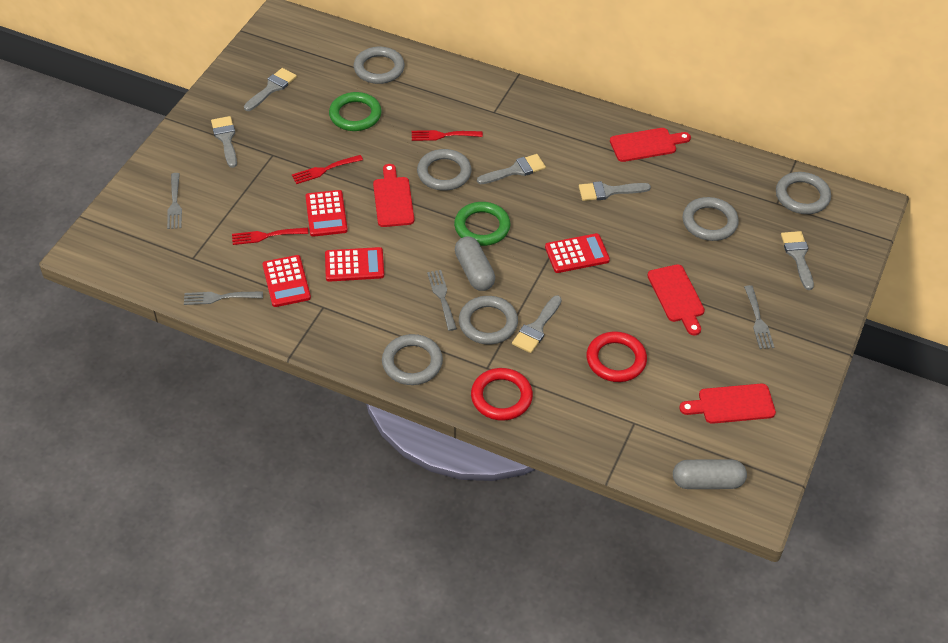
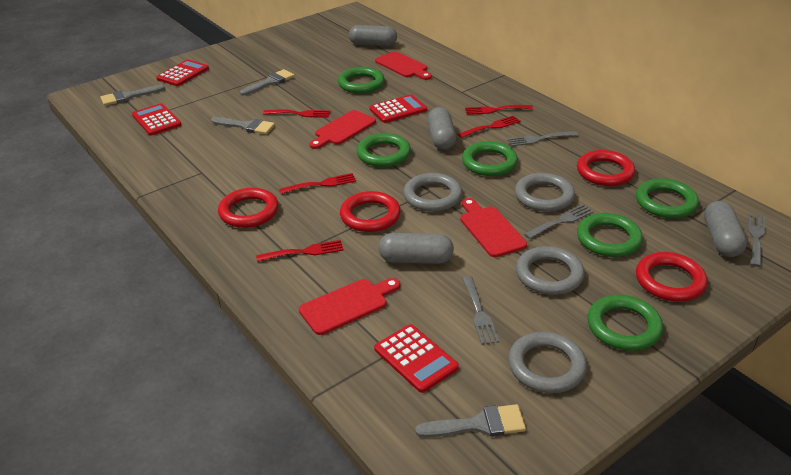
green ring: [329,92,382,131] [454,202,510,246] = 2 -> [338,67,385,93] [357,133,411,167] [462,141,518,176] [577,213,643,257] [587,295,663,351] [636,178,699,218] = 6
grey brush: [211,116,237,168] [244,68,297,111] [477,154,546,184] [512,295,562,353] [579,181,651,201] [781,231,814,290] = 6 -> [100,85,165,106] [211,117,275,134] [240,69,295,95] [415,404,526,438] = 4
grey capsule: [455,237,495,291] [673,460,747,489] = 2 -> [349,25,397,46] [378,233,454,264] [428,107,456,150] [704,201,747,257] = 4
grey ring: [354,47,404,84] [382,334,443,385] [417,149,471,191] [459,296,518,344] [683,197,739,241] [776,172,831,214] = 6 -> [403,173,462,212] [508,332,587,393] [515,173,575,212] [516,246,584,295] = 4
red fork: [232,228,308,245] [292,155,363,184] [412,130,483,141] = 3 -> [256,240,344,262] [263,109,330,118] [279,173,356,194] [458,116,521,138] [465,105,533,115] = 5
red ring: [471,368,533,421] [587,331,647,382] = 2 -> [218,188,278,228] [340,191,401,232] [577,150,635,186] [636,252,707,302] = 4

